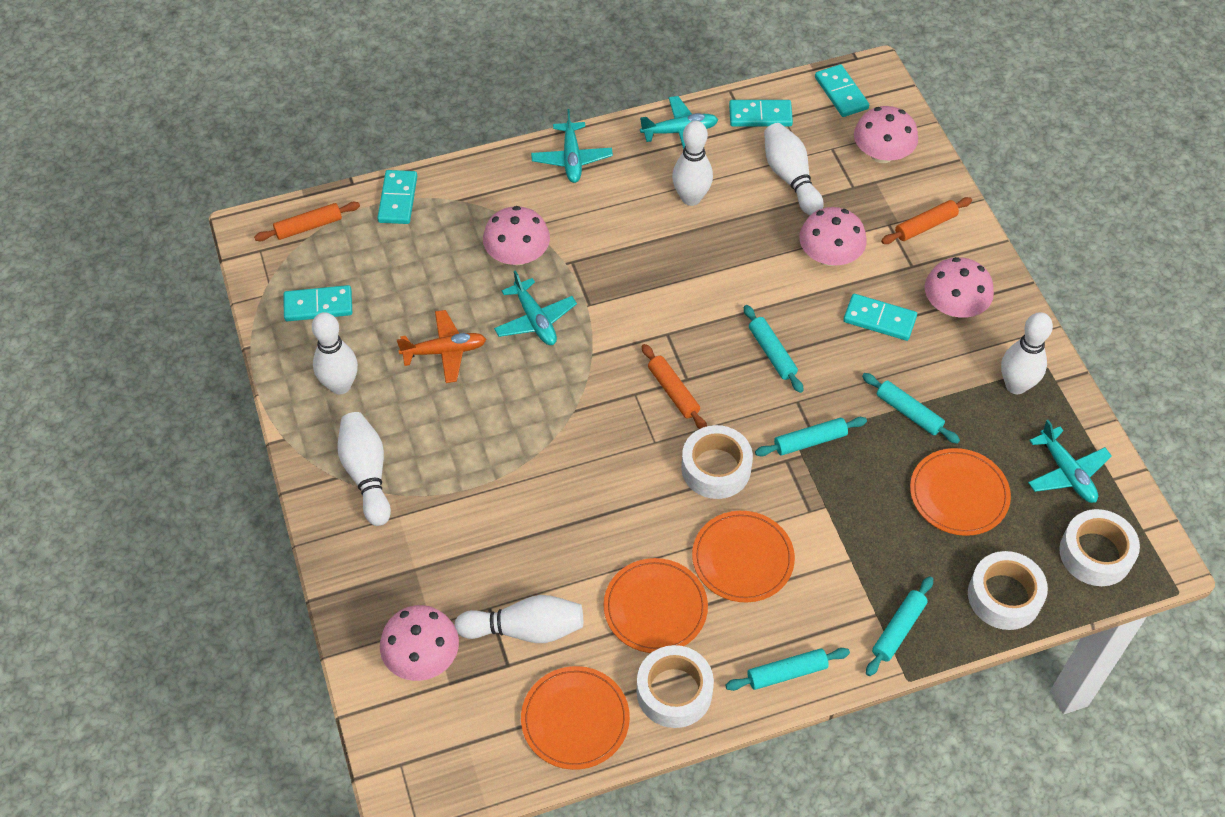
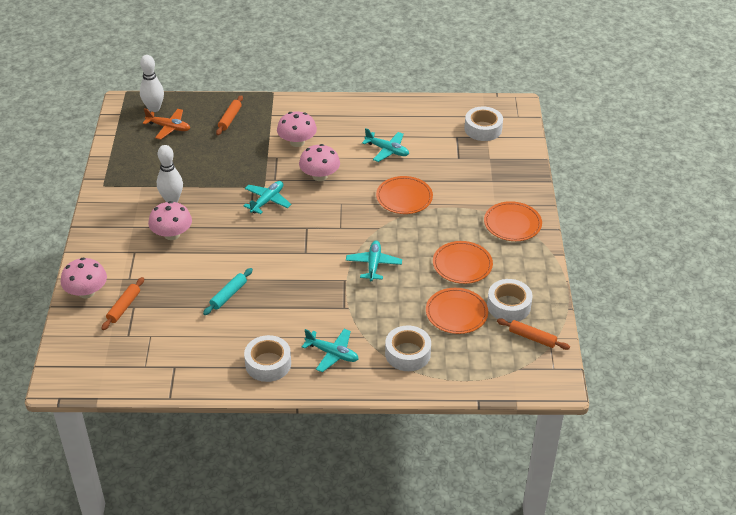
pink mushroom: [380,605,459,681] [483,206,550,265] [799,207,867,266] [854,106,918,163] [925,257,994,318] = 5 -> [61,258,107,298] [148,201,192,240] [277,111,317,147] [299,144,340,181] = 4
turquoise domino: [283,285,352,321] [377,170,417,224] [729,100,793,127] [815,64,869,117] [843,294,917,341] = 5 -> none = 0
turquoise rolling pin: [725,648,850,691] [744,305,804,393] [755,417,867,457] [862,373,960,444] [866,576,933,676] = 5 -> [203,268,253,315] = 1
white bowling pin: [312,312,358,394] [337,412,391,526] [455,595,583,643] [672,121,713,206] [764,123,824,215] [1001,312,1053,394] = 6 -> [140,55,164,112] [157,145,183,202] = 2

